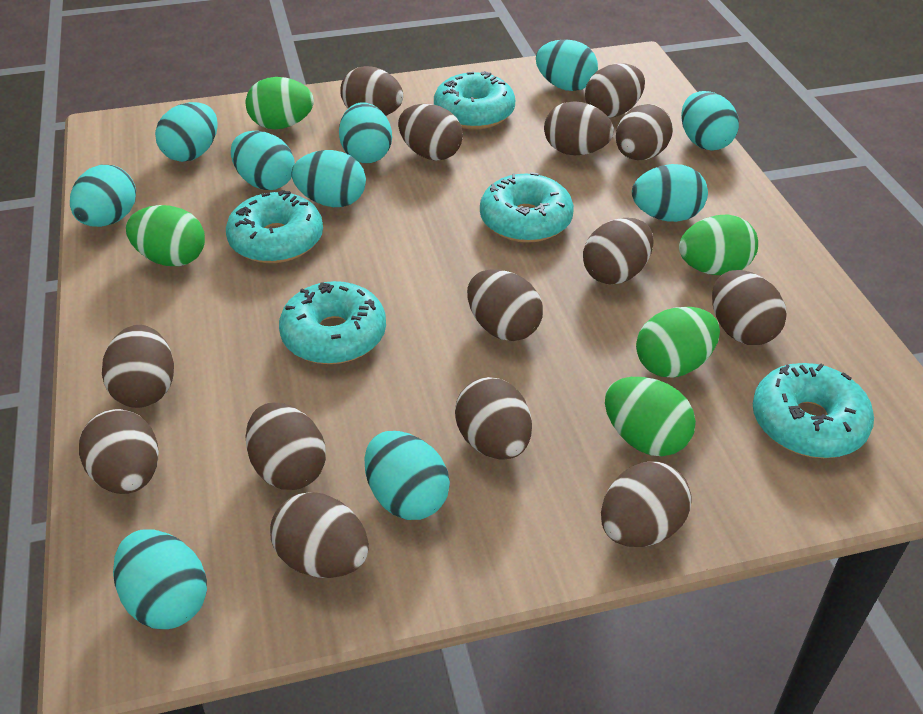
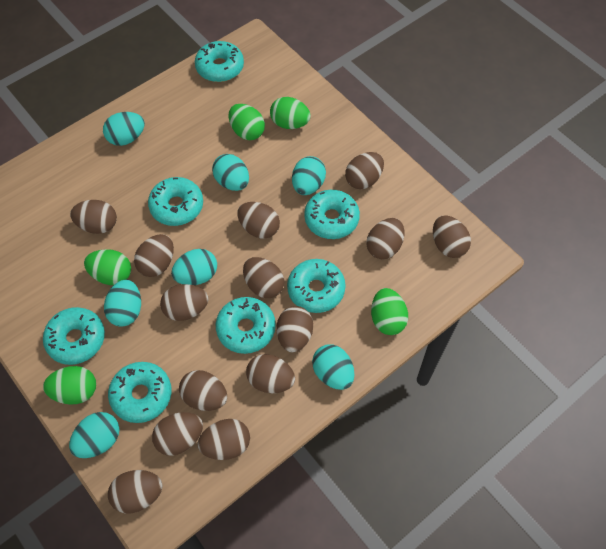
turquoise donut: [226,190,323,263] [279,281,386,364] [434,71,515,129] [480,172,574,243] [753,363,874,458] = 5 -> [43,307,105,365] [108,362,172,423] [148,177,203,226] [195,41,244,82] [216,297,276,354] [287,259,346,313] [304,190,360,239] = 7
turquoise egg: [70,165,136,227] [113,529,207,629] [155,102,218,162] [231,131,295,190] [292,150,366,207] [339,102,392,163] [365,431,450,520] [536,39,598,91] [632,164,708,222] [681,91,739,151] = 10 -> [69,412,119,458] [103,112,145,146] [104,279,141,327] [171,249,217,285] [212,154,249,191] [292,156,326,195] [312,344,354,390] = 7

